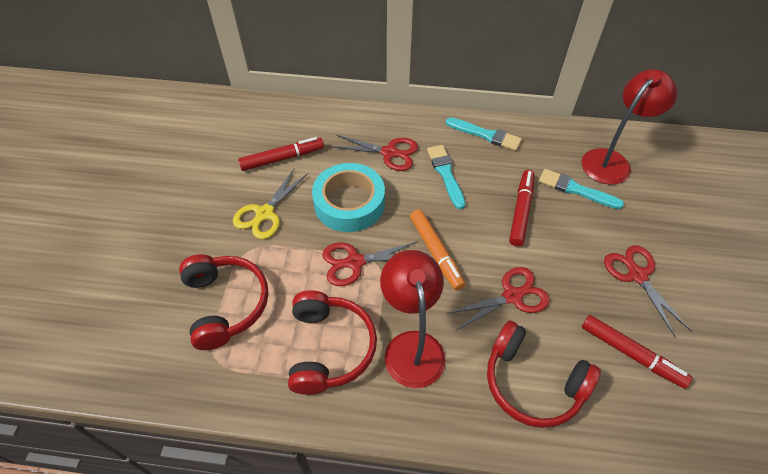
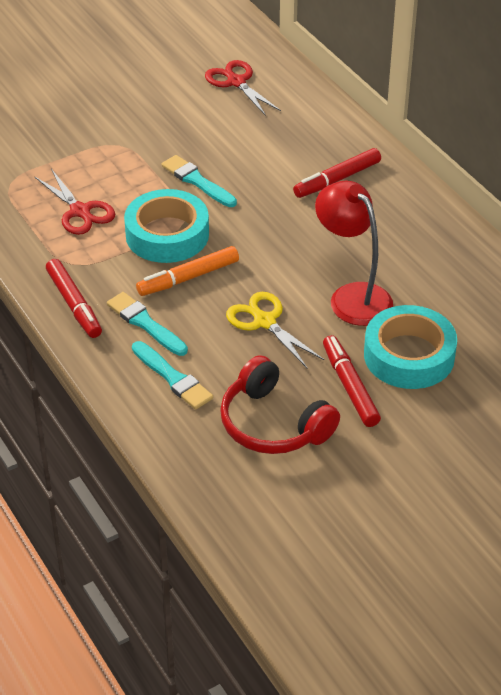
red headphones: [179,254,269,350] [288,290,377,395] [487,321,601,428] = 3 -> [220,355,340,454] = 1
red lamp: [380,250,445,388] [582,69,677,185] = 2 -> [315,181,393,326] = 1
red scissors: [322,241,418,286] [331,135,418,171] [446,267,550,330] [604,245,691,337] = 4 -> [34,169,115,235] [205,60,281,116] = 2
turquoise tape: [312,163,385,232] = 1 -> [124,189,209,263] [364,305,457,389] = 2

